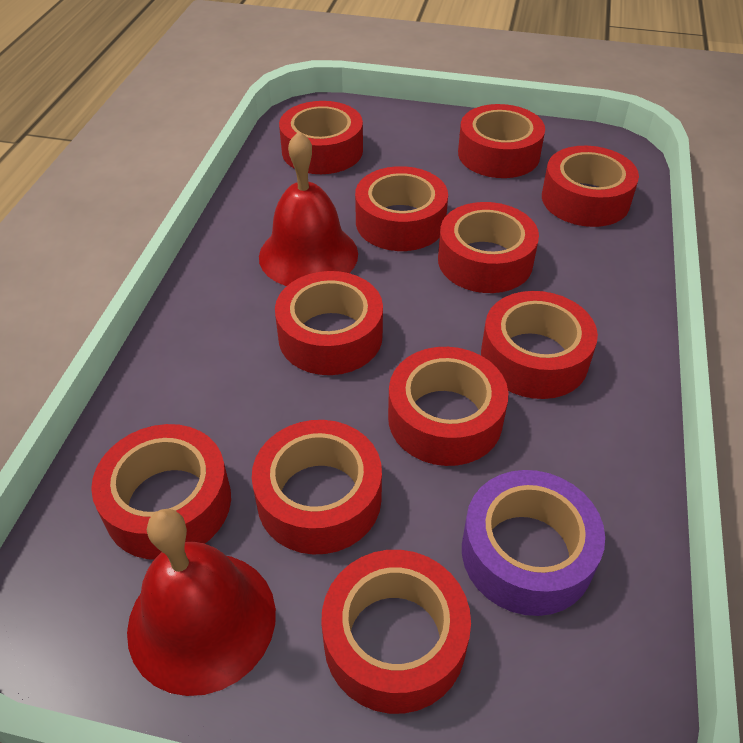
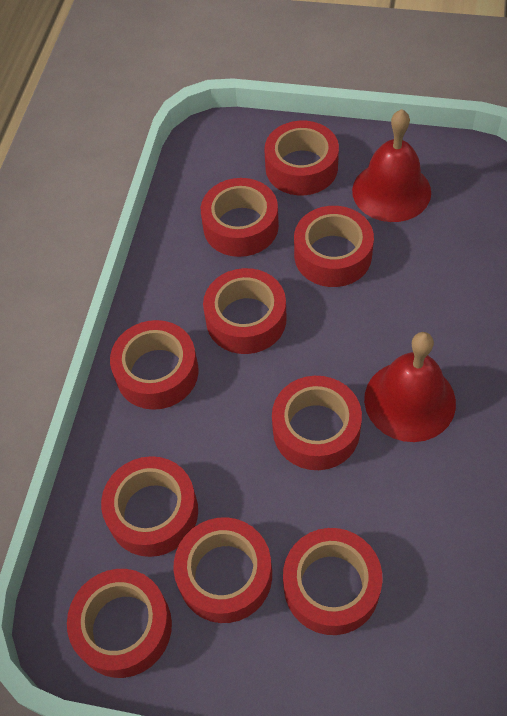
purple tape: [462,470,605,616] = 1 -> none = 0
red tape: [91,424,231,560] [252,420,382,554] [275,271,383,375] [279,101,363,174] [321,550,471,714] [355,166,448,251] [388,347,508,466] [438,202,539,293] [458,104,545,178] [481,291,598,399] [542,146,639,227] = 11 -> [67,569,172,678] [101,456,198,557] [110,320,199,410] [173,517,272,623] [201,178,279,257] [203,268,287,354] [264,121,339,195] [272,376,362,470] [283,528,382,635] [294,206,374,287] = 10

